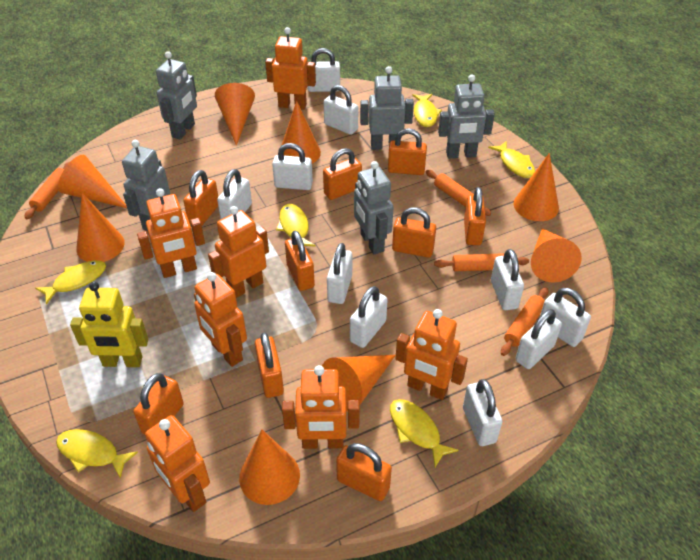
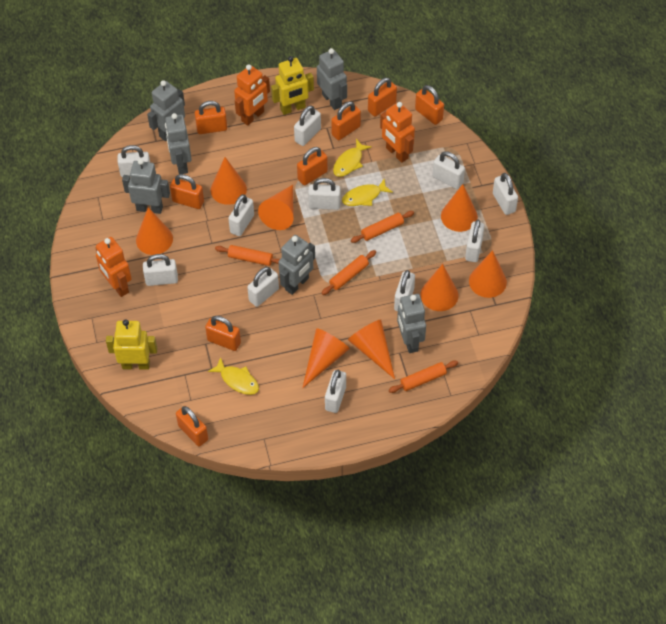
grey robot: [122,140,170,231] [156,51,197,140] [354,161,393,254] [360,66,414,150] [438,75,495,158] = 5 -> [122,159,170,214] [147,80,185,141] [165,113,192,174] [279,235,315,295] [317,48,347,110] [397,294,426,353] = 6
orange padlock: [134,373,184,435] [183,170,218,225] [255,333,284,398] [285,231,315,291] [323,148,362,200] [336,443,392,501] [388,128,427,175] [392,207,436,258] [464,187,486,245] = 9 -> [170,174,204,209] [176,406,208,447] [195,101,227,134] [205,316,241,351] [297,147,328,185] [331,101,361,140] [368,78,397,117] [415,85,444,125] = 8
orange robot: [137,188,205,278] [145,415,210,512] [194,272,247,367] [208,206,269,298] [265,27,316,110] [282,365,360,449] [395,309,468,400] = 7 -> [95,237,132,297] [234,64,270,126] [380,102,415,163] = 3
white padlock: [217,169,252,219] [272,143,313,190] [307,48,340,92] [324,85,358,135] [327,243,352,304] [350,286,388,348] [463,379,502,446] [491,249,524,310] [516,309,562,369] [540,288,591,347] = 10 -> [117,145,150,177] [143,254,178,286] [228,194,254,236] [247,267,279,307] [294,105,321,146] [308,178,341,210] [325,370,346,413] [394,270,415,311] [432,151,465,189] [465,220,484,262] [493,173,518,215] = 11
yellow fish: [35,260,106,305] [56,429,138,479] [276,204,316,246] [390,399,458,467] [412,94,442,127] [488,141,535,178] = 6 -> [208,357,259,395] [333,139,372,177] [342,178,393,206] = 3
yellow robot: [70,282,148,367] = 1 -> [106,319,157,370] [271,56,314,115] = 2

